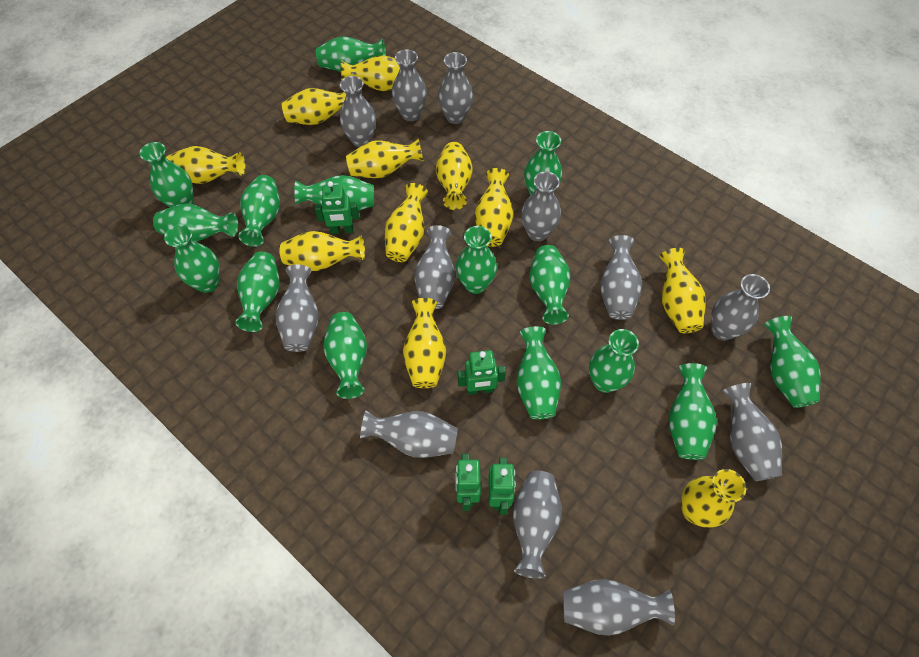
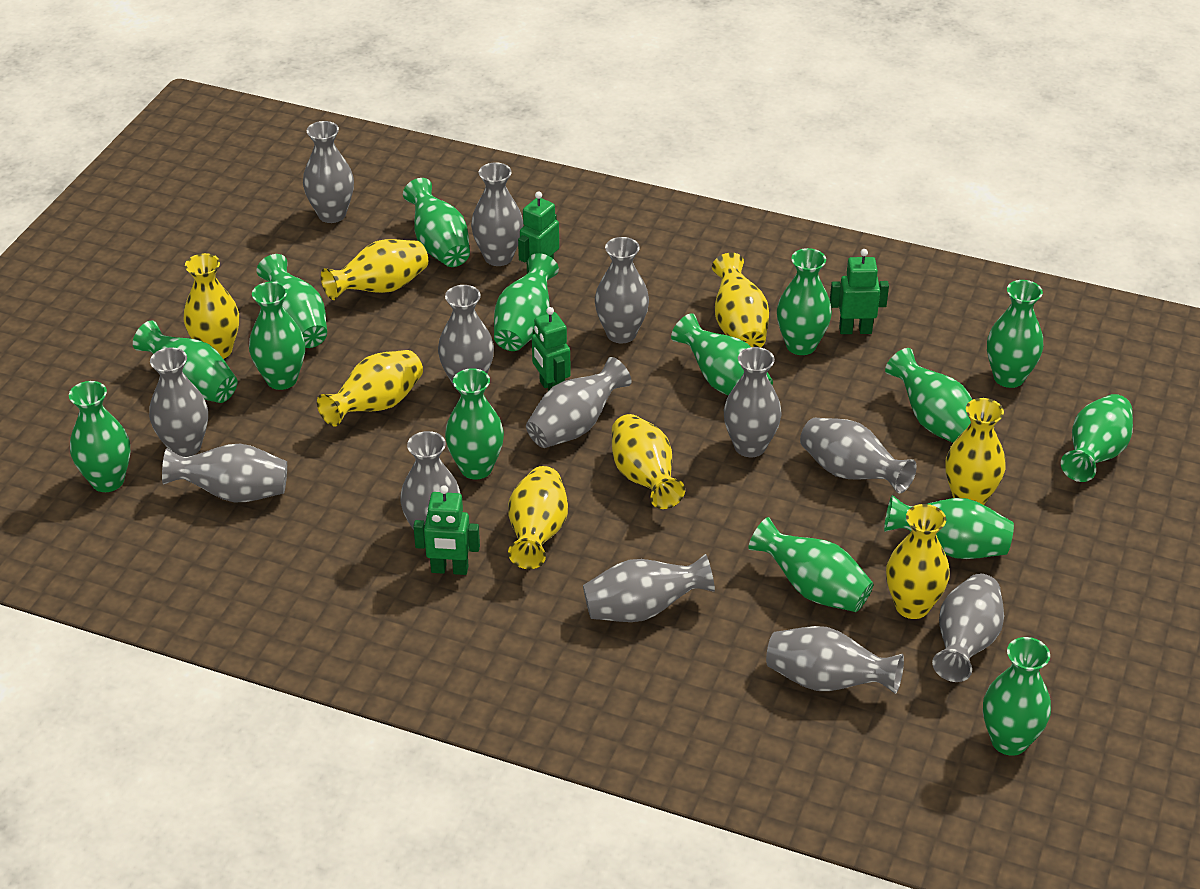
grey vase: [276,264,319,352] [340,76,376,147] [360,410,457,458] [392,49,427,121] [414,225,455,309] [438,52,473,124] [513,471,562,578] [521,172,561,241] [563,579,675,636] [600,235,642,320] [711,274,770,340] [722,383,782,481] = 12 -> [149,348,208,457] [162,444,287,502] [303,121,354,223] [400,431,461,530] [438,285,494,390] [471,162,523,266] [526,357,632,448] [583,554,715,622] [595,237,649,343] [724,347,782,457] [766,626,904,694] [800,418,917,493] [932,574,1004,682] = 13
yellow vase: [166,146,246,184] [280,231,365,271] [282,88,346,125] [341,55,400,91] [346,138,423,178] [385,183,428,262] [403,298,446,388] [436,142,473,210] [475,168,513,247] [659,248,706,333] [681,469,746,528] = 11 -> [184,253,239,359] [317,350,423,427] [321,239,428,300] [508,466,568,569] [612,414,685,509] [712,253,769,348] [886,504,950,619] [945,398,1006,505] = 8

